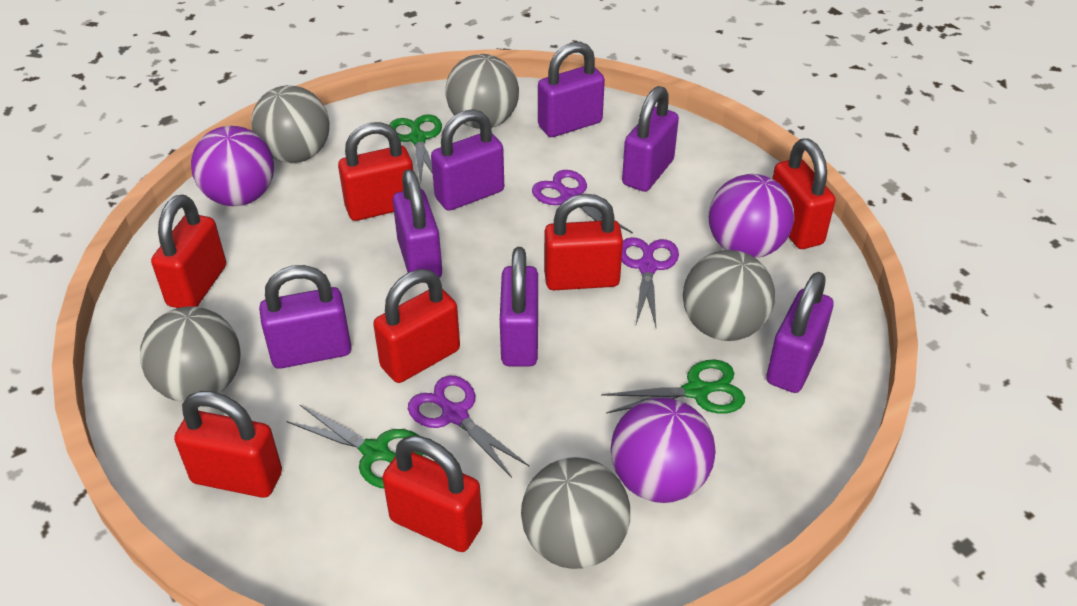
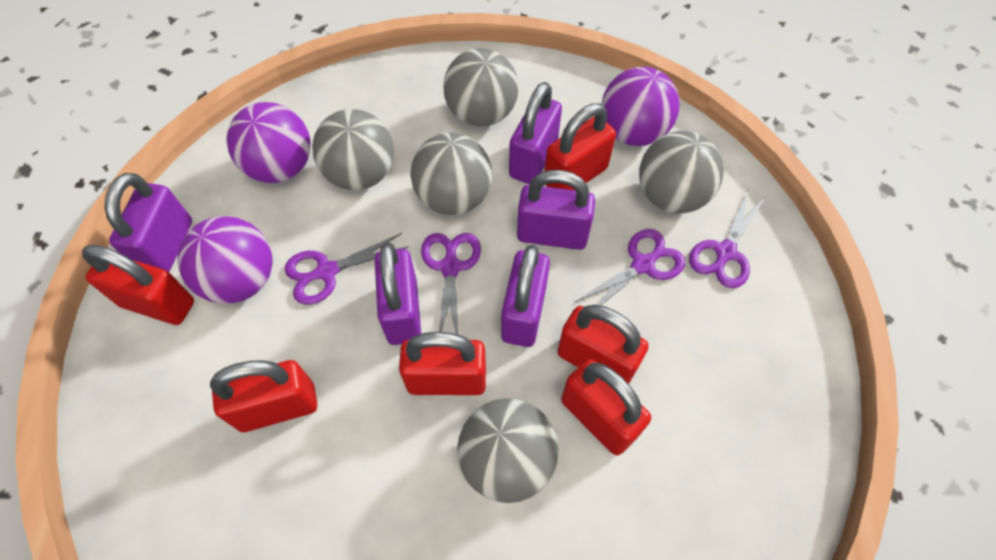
green scissors: [286,405,423,488] [389,114,442,183] [601,359,745,414] = 3 -> none = 0
purple padlock: [259,265,351,369] [393,169,442,278] [431,109,504,211] [500,247,538,367] [538,42,605,137] [622,86,679,192] [766,272,834,393] = 7 -> [105,173,192,272] [375,242,421,345] [501,244,550,347] [509,82,562,184] [517,170,595,250] = 5
purple scissors: [408,375,529,478] [532,170,633,233] [622,237,679,327] = 3 -> [284,233,409,305] [421,233,481,335] [573,229,685,306] [689,189,765,288] = 4
red padlock: [151,195,226,308] [174,391,282,498] [338,122,413,221] [373,269,460,383] [382,436,482,552] [544,194,623,290] [772,138,836,249] = 7 -> [82,245,194,325] [210,360,317,432] [399,332,486,395] [545,104,616,190] [557,305,649,384] [561,359,651,455] = 6

